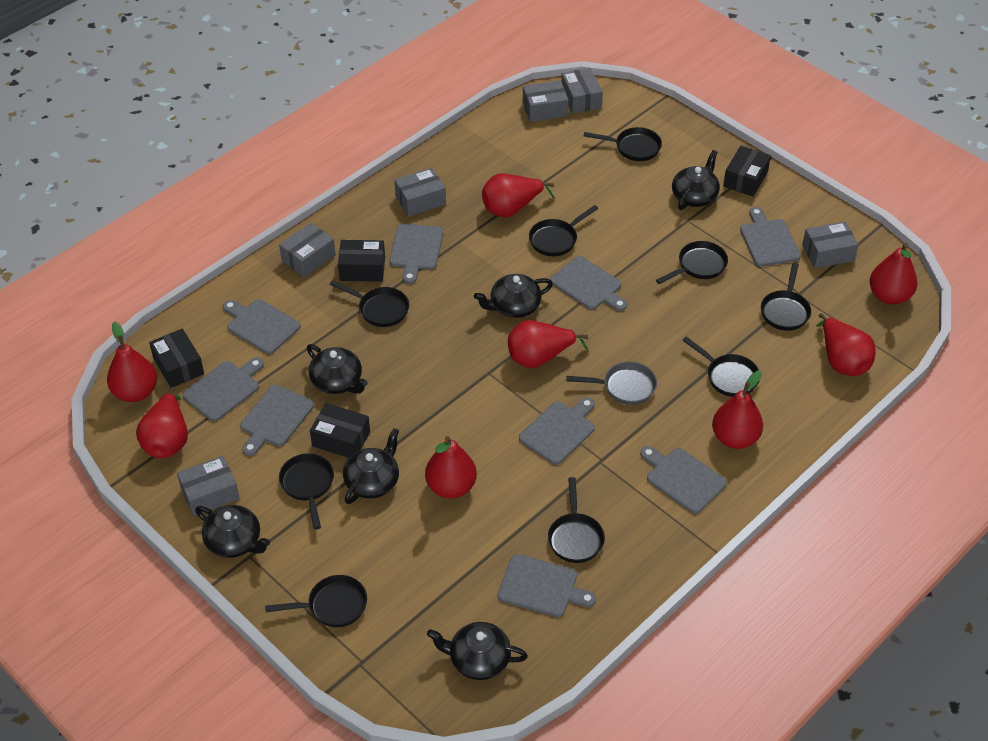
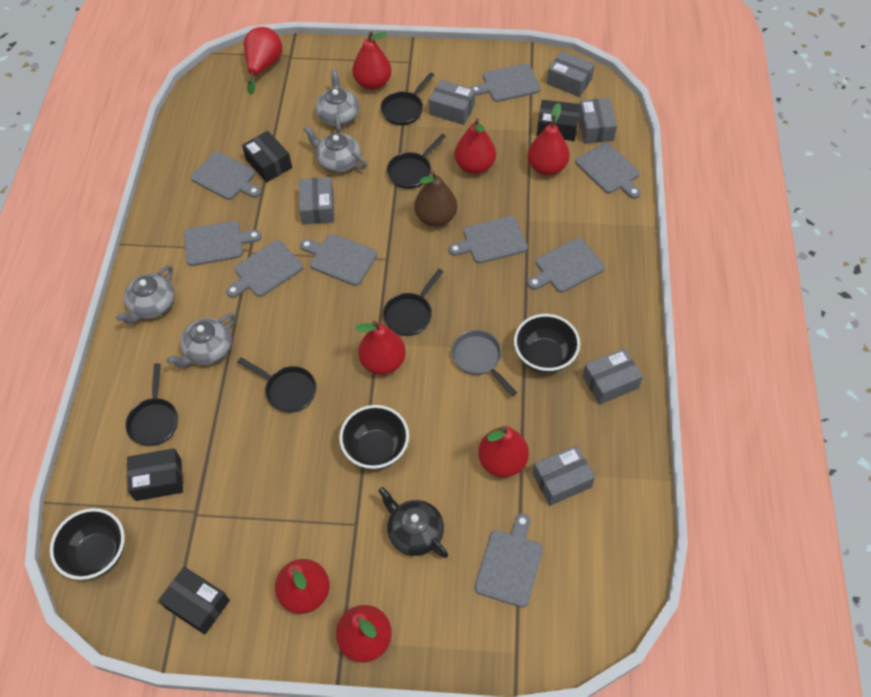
black bowl: none = 0 -> [50,508,125,580] [339,405,409,470] [514,314,580,374] = 3
black pan: [265,575,367,627] [279,453,334,530] [330,280,409,327] [529,205,598,256] [548,477,605,563] [583,127,662,161] [656,241,728,284] [682,337,759,397] [761,263,811,331] = 9 -> [125,363,178,446] [237,357,316,413] [381,72,434,125] [383,269,443,336] [387,134,446,189] = 5
black teapot: [195,505,270,558] [307,344,368,394] [343,428,399,504] [427,622,528,680] [474,274,553,318] [672,150,720,210] = 6 -> [378,487,448,558] = 1
brown pear: none = 0 -> [414,171,457,227] = 1
grey teapot: none = 0 -> [116,265,175,324] [166,313,236,367] [304,126,367,173] [316,69,359,133] = 4

